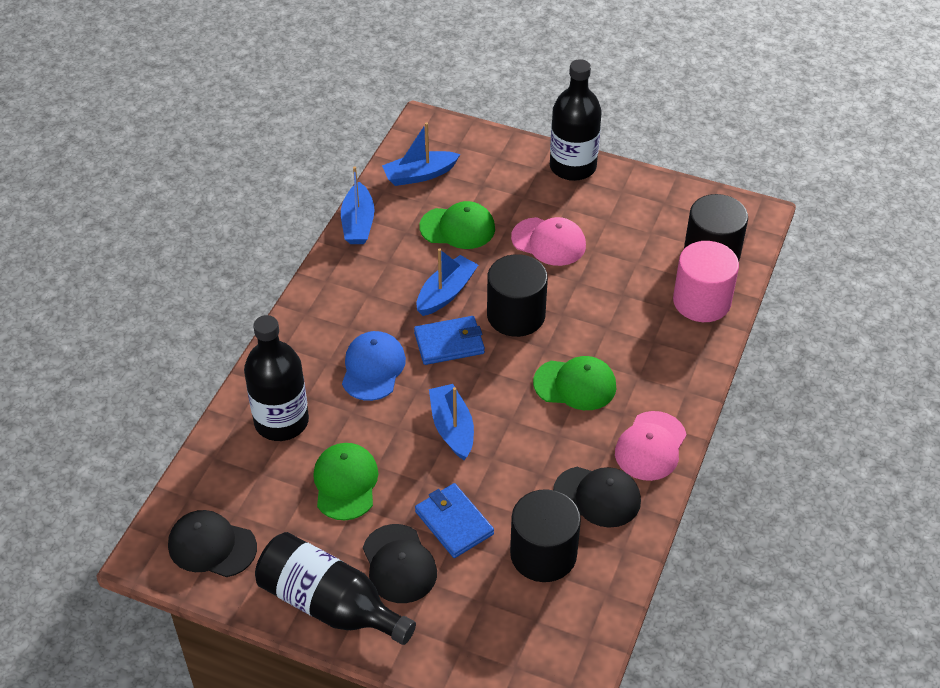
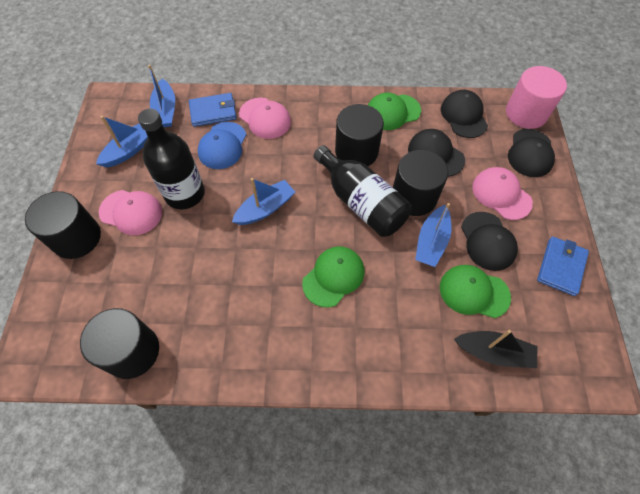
black boat: none = 0 -> [454,330,537,368] = 1
black bottle: [244,315,309,441] [255,532,416,645] [550,59,602,181] = 3 -> [138,108,205,209] [314,145,411,237] = 2
black cap: [168,510,257,577] [363,524,437,603] [553,467,641,528] = 3 -> [408,129,465,177] [441,90,488,138] [461,212,518,271] [508,129,555,177] = 4
black cylinder: [487,254,548,337] [510,489,581,582] [684,194,748,261] = 3 -> [25,191,101,259] [80,308,159,379] [335,104,384,166] [393,150,448,216] = 4
pink cap: [511,217,586,266] [615,411,687,481] = 2 -> [99,190,162,235] [239,98,291,139] [472,167,533,220] = 3

